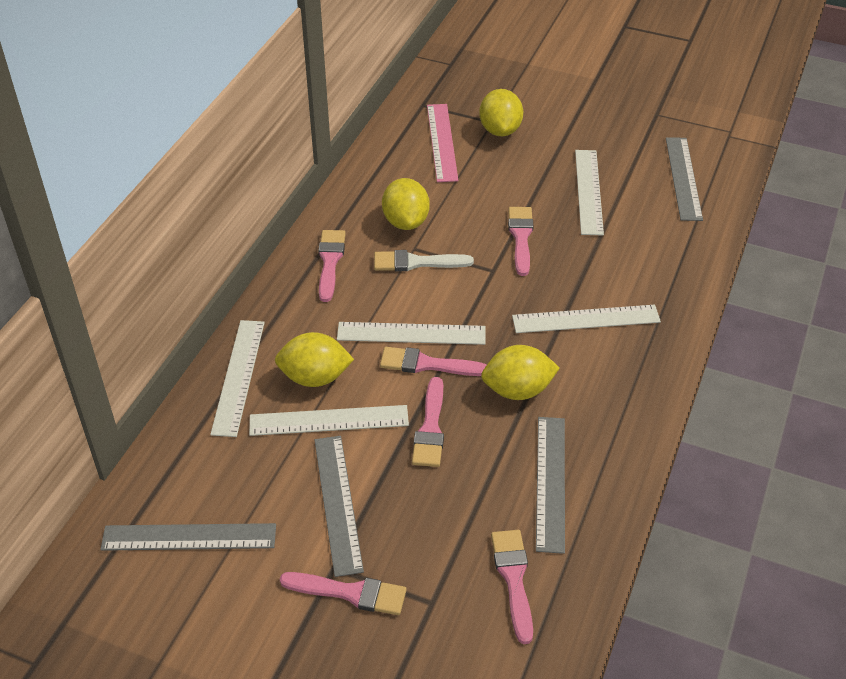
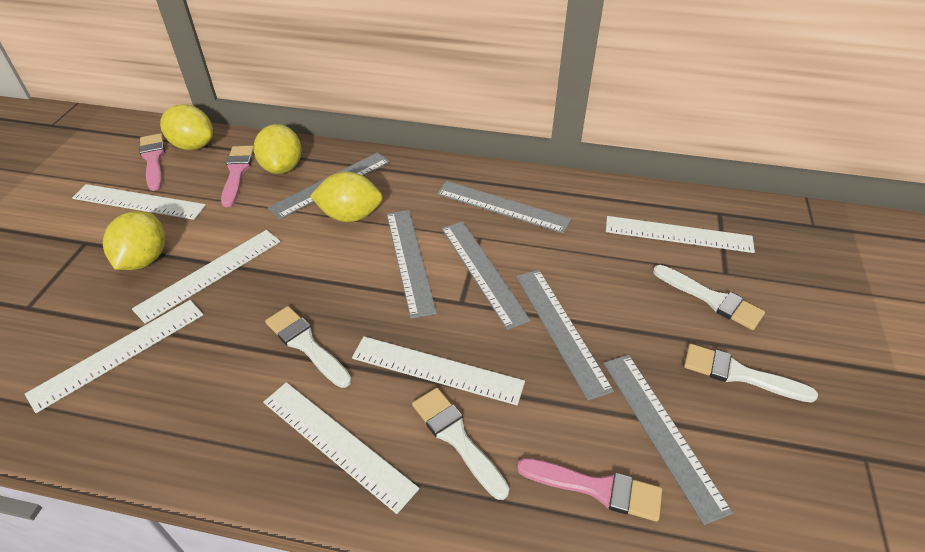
grey ruler: [100,523,276,551] [315,436,364,577] [536,417,565,554] [666,137,703,221] = 4 -> [268,152,390,220] [387,210,437,319] [437,181,571,234] [441,221,531,330] [516,270,614,401] [603,355,733,525] = 6
pink brush: [279,572,406,615] [318,230,346,302] [380,347,487,376] [412,377,444,467] [491,530,533,644] [508,207,534,276] = 6 -> [139,133,165,191] [221,146,254,207] [517,458,662,522] = 3
pink ruler: [427,104,459,182] = 1 -> none = 0
white brush: [374,250,474,271] = 1 -> [265,306,352,388] [412,388,509,500] [653,265,765,330] [684,344,818,403] = 4
white ruler: [210,320,265,437] [249,405,409,436] [337,322,486,345] [512,305,661,333] [575,150,604,236] = 5 -> [25,300,203,413] [72,184,206,220] [132,230,281,324] [263,382,419,514] [352,336,525,405] [606,216,755,253] = 6

